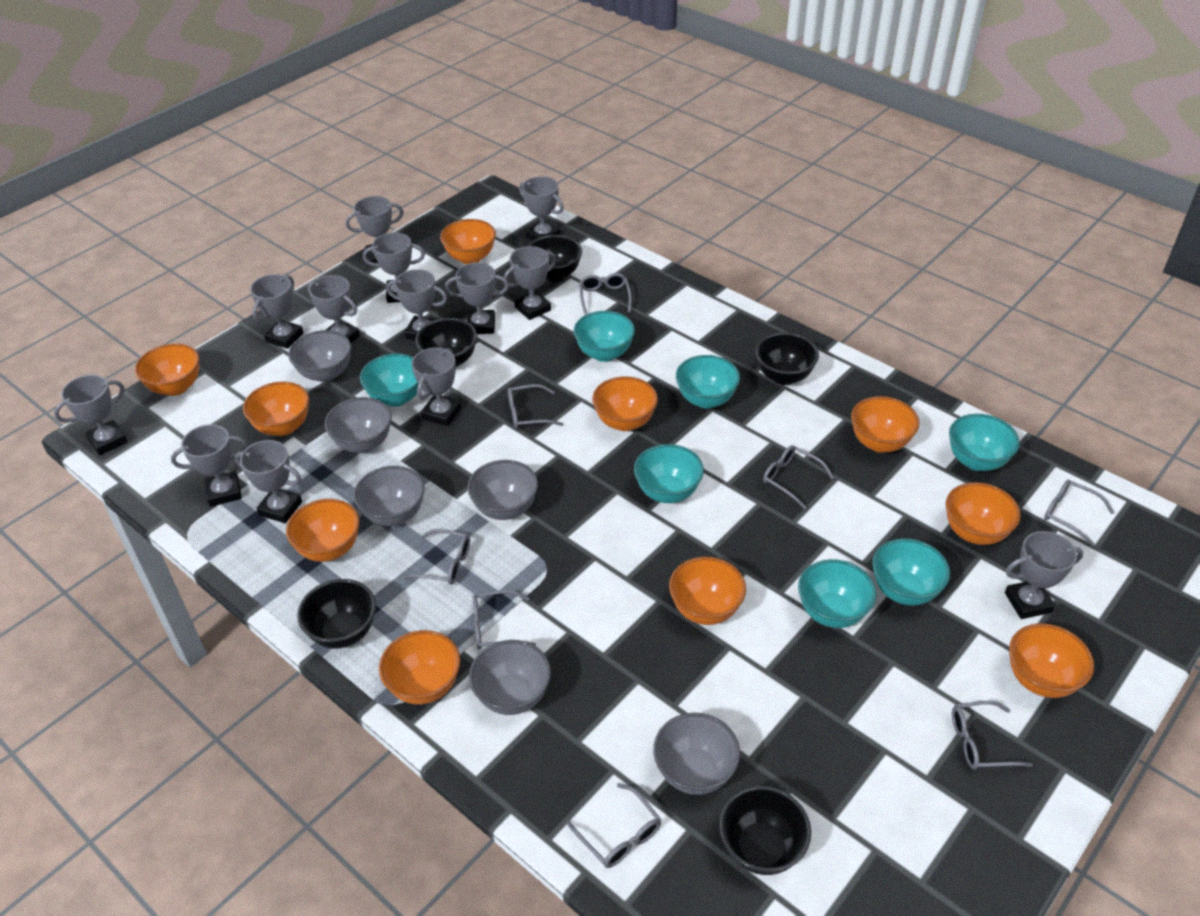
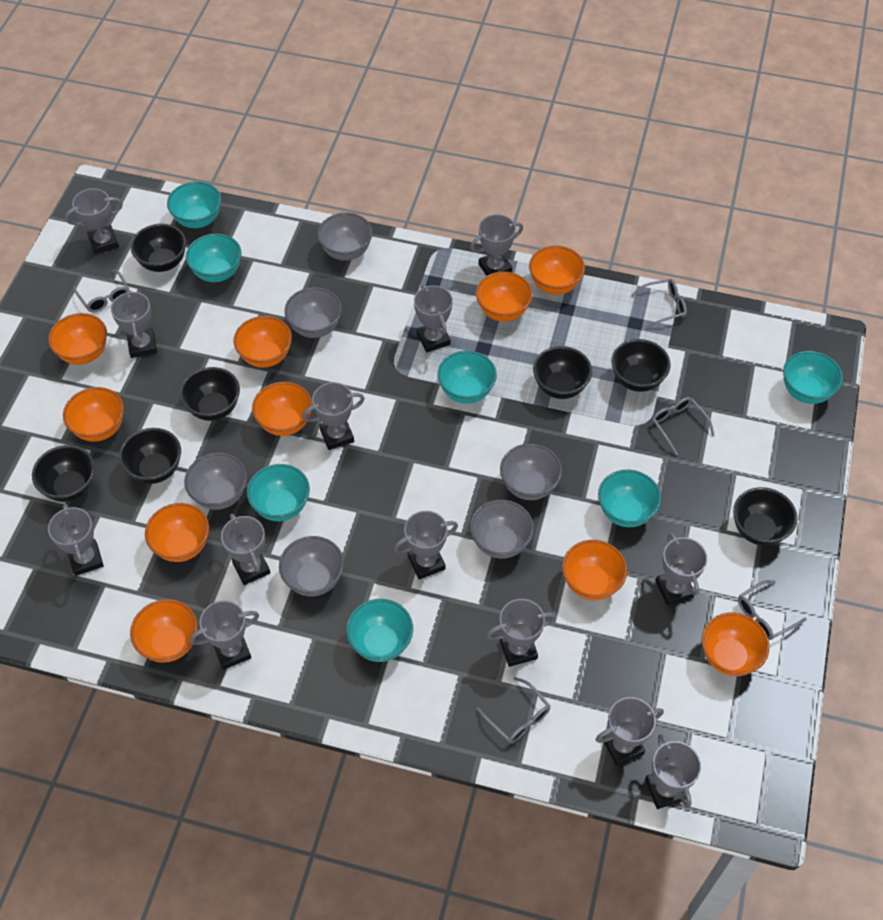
black bowl: [297,579,376,649] [415,318,477,367] [528,235,582,282] [719,786,811,875] [755,332,819,385] = 5 -> [32,445,95,502] [119,428,181,484] [130,224,186,272] [180,367,240,421] [533,346,592,399] [611,339,671,392] [733,487,797,546] = 7
grey glasses: [401,529,470,585] [473,590,536,650] [508,384,563,429] [566,783,661,868] [579,273,632,315] [763,445,834,509] [952,701,1033,770] [1044,480,1115,546] = 8 -> [74,269,129,312] [476,677,550,743] [631,279,687,328] [652,397,715,455] [738,580,807,640] = 5

